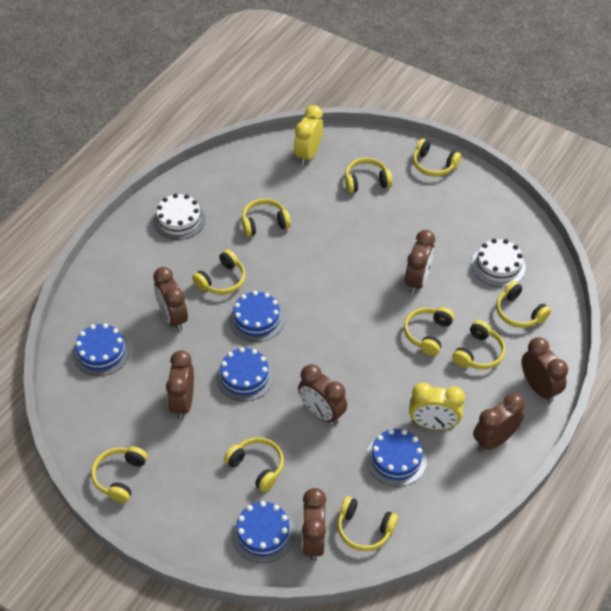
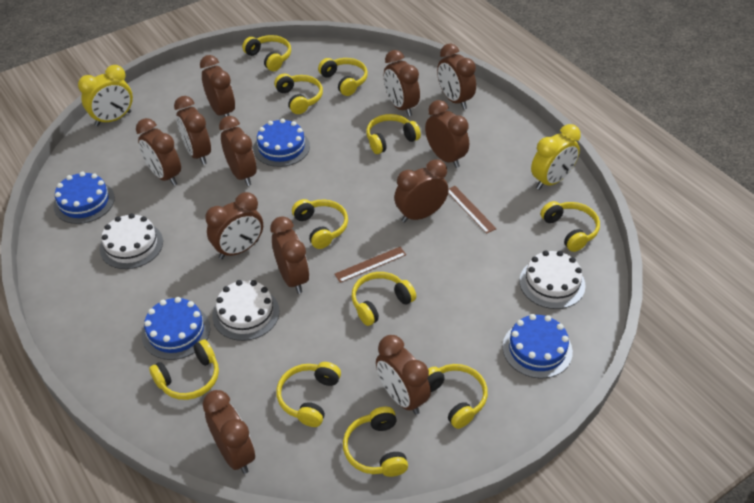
blue cake: [72,323,130,376] [216,347,274,401] [229,291,285,342] [231,501,295,563] [366,429,427,486] = 5 -> [53,172,115,224] [141,297,210,360] [253,118,310,167] [503,314,573,378] = 4
brown clock: [153,267,188,331] [166,350,194,420] [298,364,347,425] [302,488,326,561] [405,230,435,294] [473,393,525,452] [522,337,568,403] = 7 -> [136,118,181,186] [174,96,211,165] [200,55,235,117] [202,390,255,474] [205,192,263,259] [219,116,257,186] [270,216,309,294] [376,335,431,415] [384,50,420,116] [394,159,448,223] [425,100,469,168] [437,44,476,109] = 12
brown ruler: none = 0 -> [334,247,406,283] [448,186,497,234] = 2
white cake: [153,193,205,240] [471,239,526,287] = 2 -> [100,213,163,269] [212,280,280,341] [519,250,586,309] = 3
yellow headphones: [91,446,148,503] [192,249,246,295] [224,437,284,492] [242,198,291,237] [338,496,398,551] [345,158,392,193] [404,307,454,356] [413,139,461,177] [452,320,505,369] [496,281,551,328] = 10 -> [149,339,219,400] [242,35,291,71] [274,74,323,114] [276,362,341,427] [292,199,348,249] [318,58,368,96] [343,407,408,477] [352,272,416,326] [366,114,421,154] [428,364,488,429] [541,201,600,252] = 11

